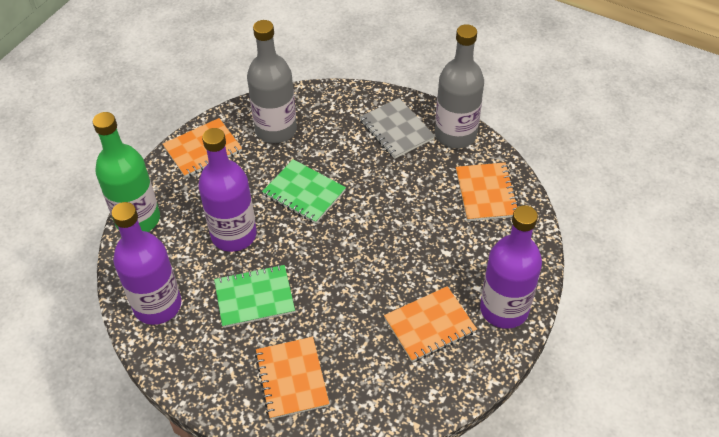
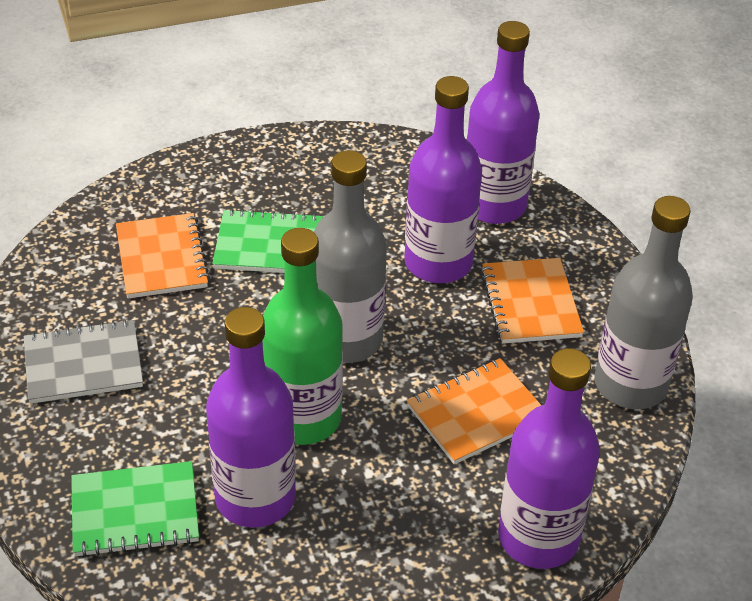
orange notebook: [163,118,242,178] [255,337,329,419] [384,286,477,362] [456,162,518,221] = 4 -> [116,213,210,299] [406,358,541,464] [481,258,584,344] = 3
purple bottle: [112,202,181,325] [198,128,257,252] [480,205,542,329] = 3 -> [206,307,296,528] [404,76,482,283] [467,21,540,224] [498,348,600,569] = 4

